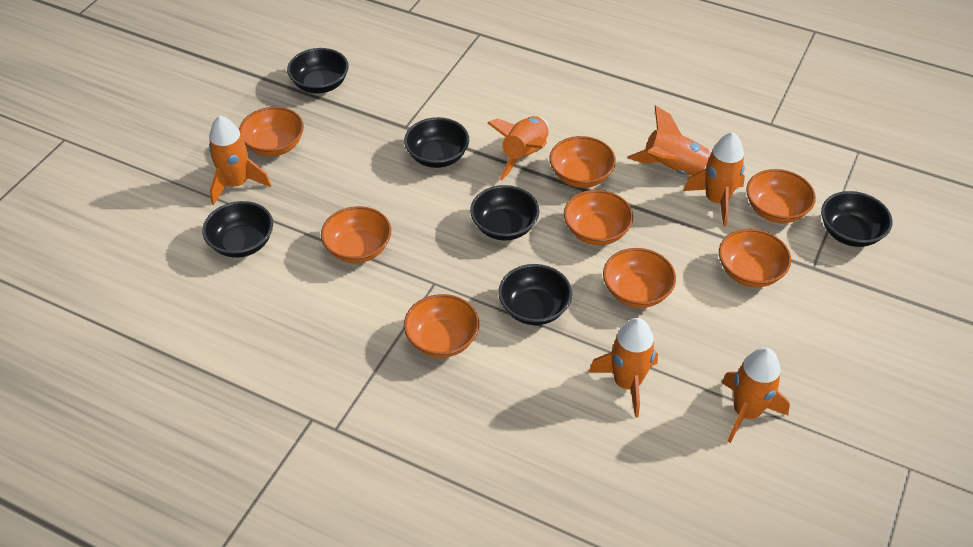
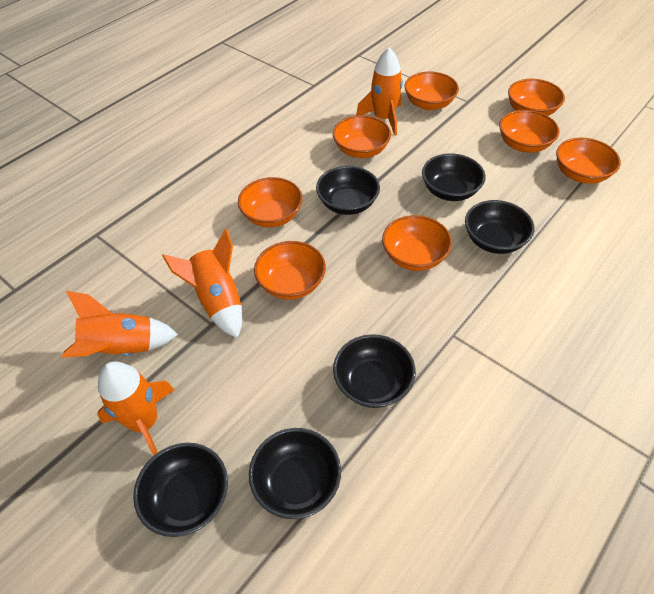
orange rocket: [209,115,271,205] [488,116,549,181] [589,318,658,418] [628,105,711,175] [683,132,745,227] [721,347,790,443] = 6 -> [62,291,178,358] [97,361,174,455] [162,228,242,338] [356,47,403,136] = 4

